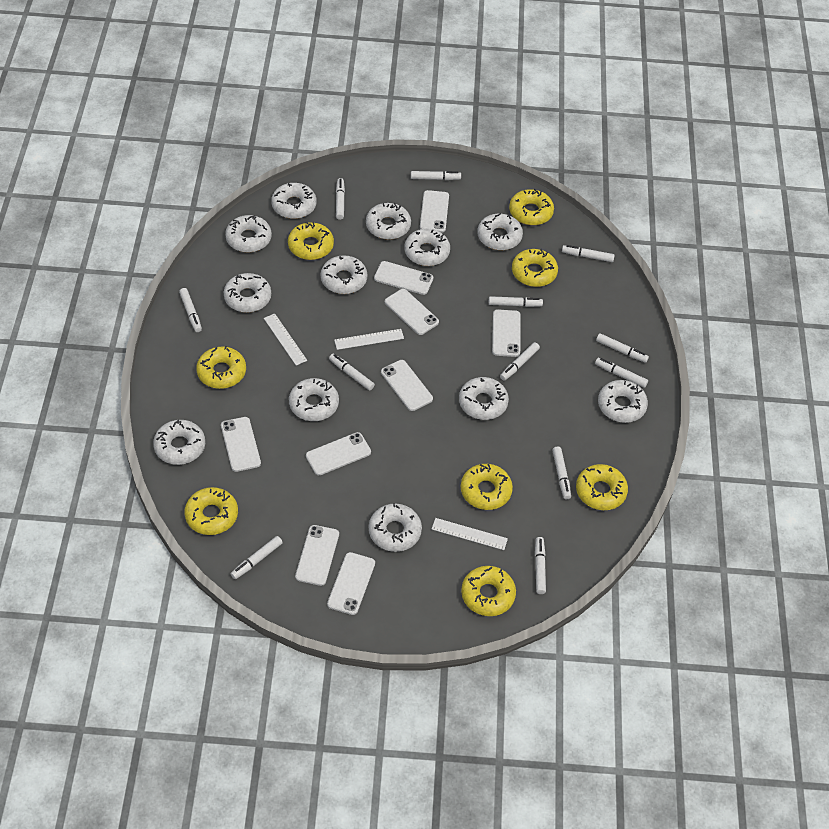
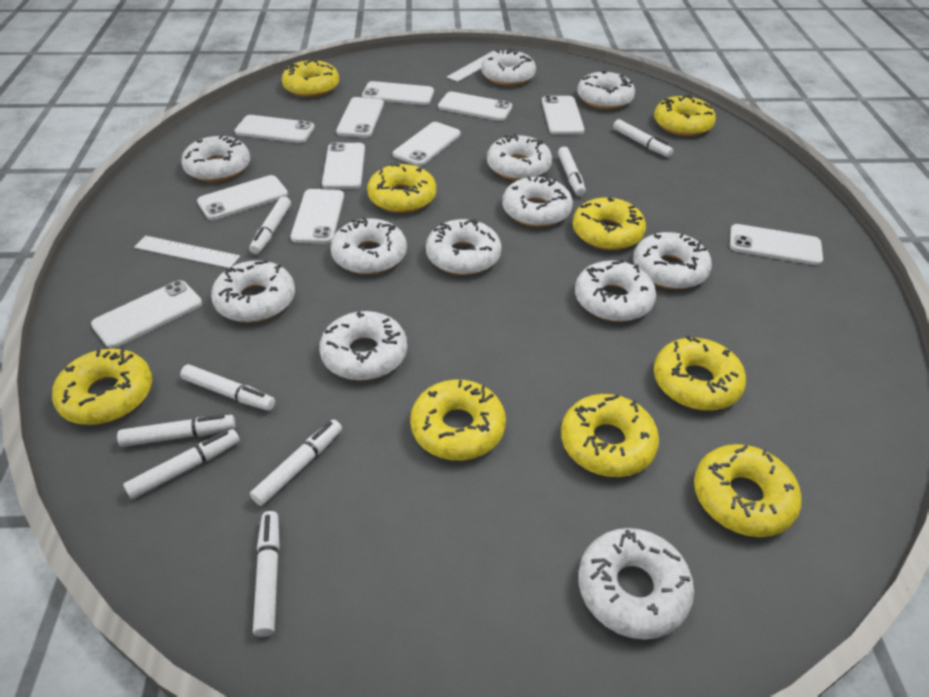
white marker: [179,288,202,332] [231,536,283,579] [329,354,375,390] [336,178,345,220] [411,171,461,180] [489,296,543,307] [500,342,540,381] [535,537,546,594] [552,447,571,499] [562,245,615,262] [595,358,648,388] [596,333,649,363] = 12 -> [117,414,235,447] [123,429,240,499] [180,364,275,411] [249,197,291,254] [250,420,342,506] [253,511,280,637] [558,147,586,196] [613,119,673,157] = 8
white phone: [221,417,261,472] [295,525,339,586] [306,432,371,475] [327,552,375,615] [374,261,433,295] [381,360,433,411] [385,289,439,335] [420,190,449,233] [492,309,520,357] = 9 -> [91,280,202,348] [197,175,288,220] [235,115,315,143] [291,189,344,244] [322,142,365,189] [336,97,384,138] [362,81,434,105] [393,122,461,166] [438,91,512,121] [542,95,584,135] [730,224,823,265] = 11
white ruler: [264,313,307,366] [334,329,404,350] [432,518,508,550] = 3 -> [134,236,240,268] [447,51,496,82] = 2
yellow donut: [184,487,238,535] [196,346,246,389] [288,222,334,260] [461,464,513,510] [461,566,516,616] [509,189,554,225] [512,249,558,287] [576,464,628,510] = 8 -> [52,348,152,425] [282,59,339,97] [367,163,436,213] [410,380,506,460] [561,394,659,477] [572,197,646,250] [654,95,716,136] [654,336,746,411] [694,444,802,537] = 9

